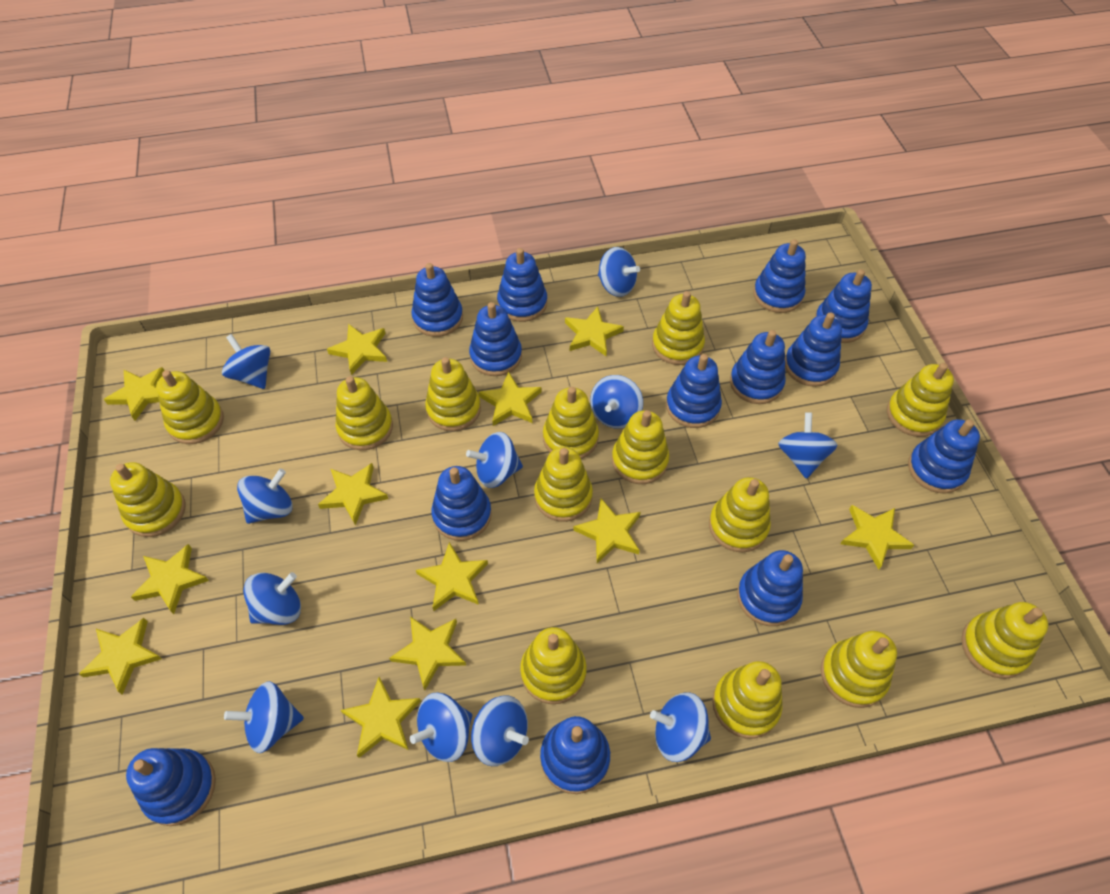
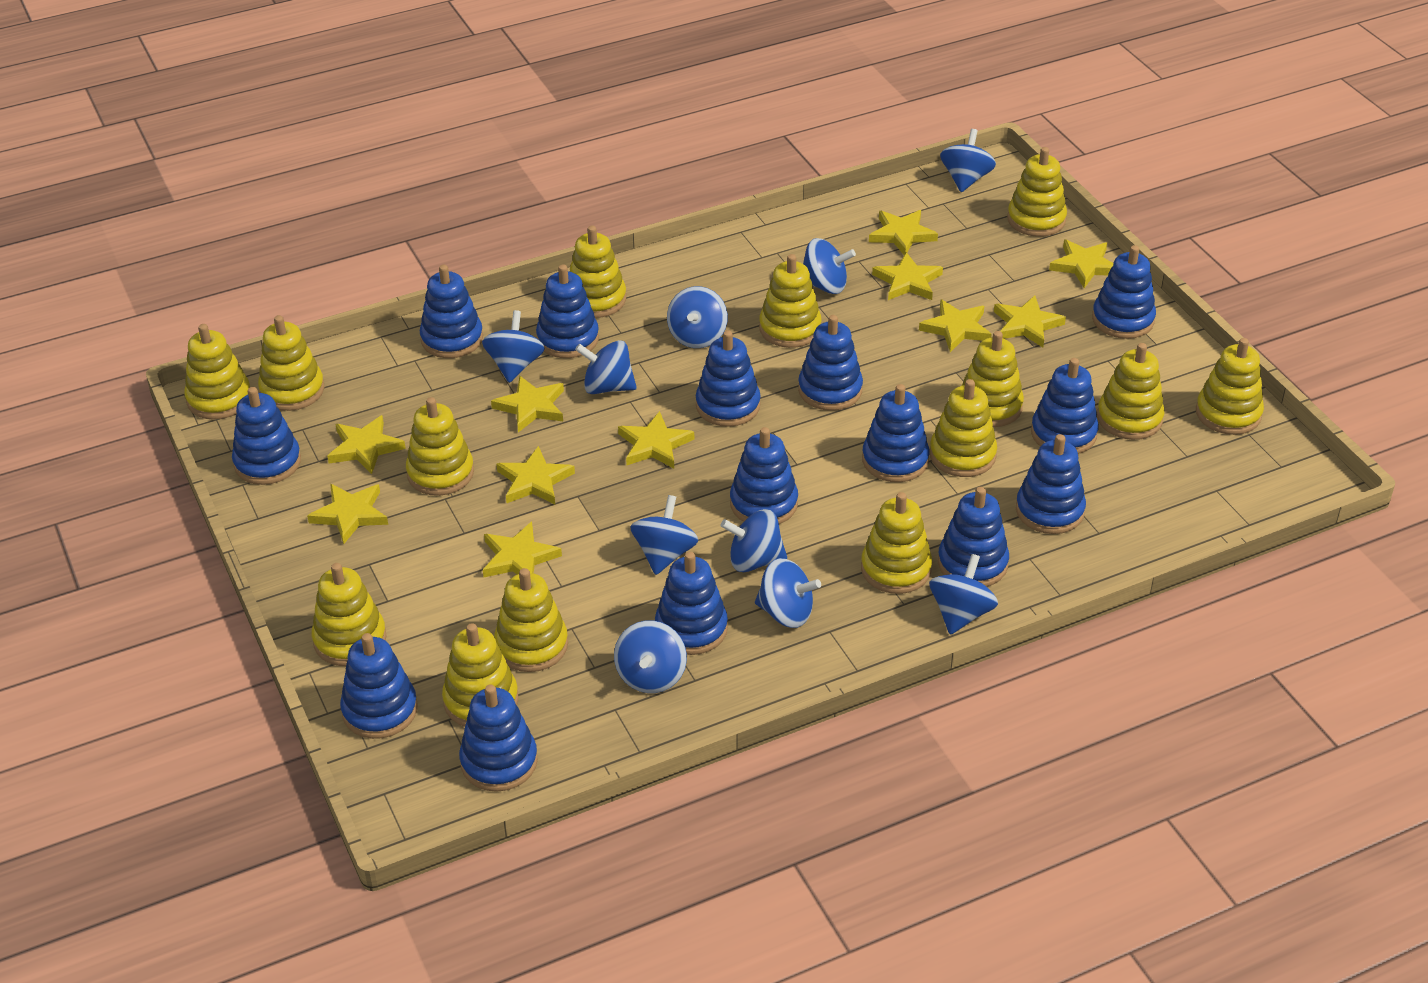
blue spinning top: [222,334,270,389] [224,681,304,753] [237,469,293,524] [243,572,301,625] [410,692,472,762] [466,432,523,488] [471,696,529,766] [590,375,643,429] [598,247,640,297] [650,692,711,762] [778,413,837,479] = 11 -> [482,310,545,383] [575,340,637,394] [614,620,687,693] [630,495,698,575] [667,286,728,348] [721,509,787,572] [755,558,821,628] [803,238,856,294] [929,554,998,635] [940,129,996,192] = 10
blue stacking toy: [126,748,216,826] [411,263,463,337] [431,466,492,541] [469,302,522,376] [497,248,547,322] [540,716,610,794] [666,354,722,428] [730,330,786,404] [737,550,803,626] [753,239,806,313] [785,312,842,387] [815,269,872,343] [908,419,980,494] = 13 -> [232,387,301,485] [340,633,418,739] [420,265,483,358] [459,684,538,792] [536,264,599,358] [655,552,728,655] [696,330,761,427] [730,427,798,524] [798,315,863,411] [862,384,929,482] [938,487,1009,587] [1016,434,1086,534] [1031,358,1099,454] [1092,245,1156,339] = 14
yellow star: [79,618,162,695] [104,367,165,421] [131,544,209,614] [318,463,388,525] [327,324,387,375] [340,677,421,758] [389,616,466,690] [416,542,488,611] [479,372,541,426] [565,307,624,356] [573,498,641,563] [841,505,914,570] = 12 -> [307,484,388,544] [327,415,406,474] [483,522,562,577] [491,376,564,432] [496,446,575,504] [618,411,694,468] [869,210,938,255] [872,252,943,300] [919,299,992,352] [994,295,1066,347] [1049,239,1113,288] = 11

